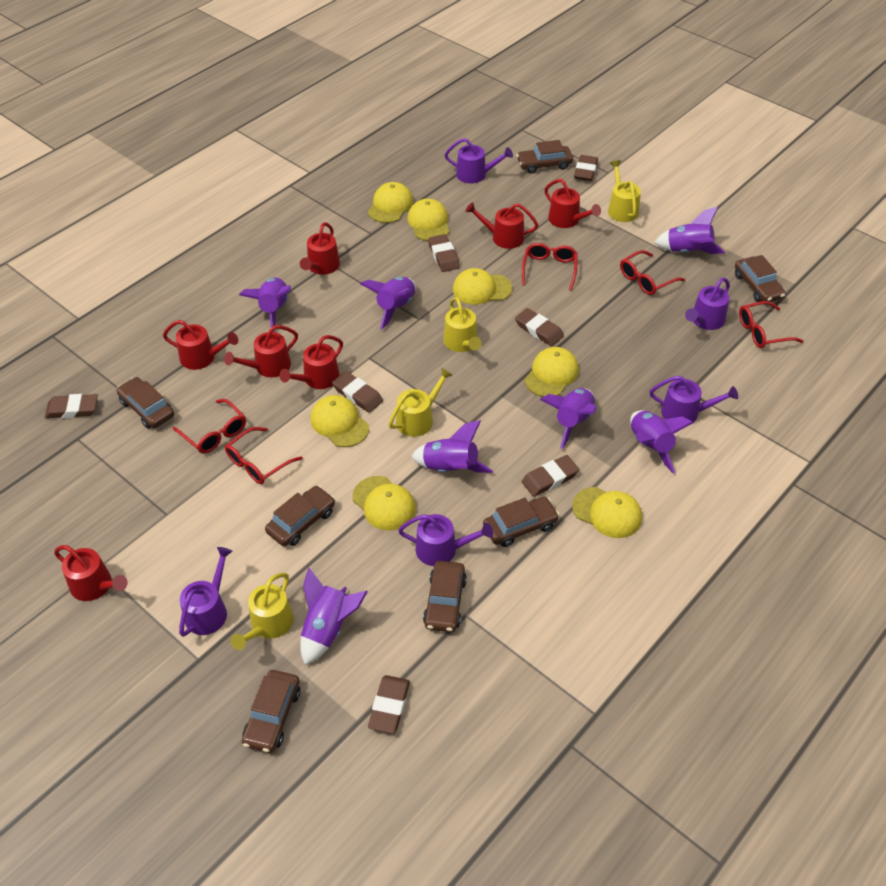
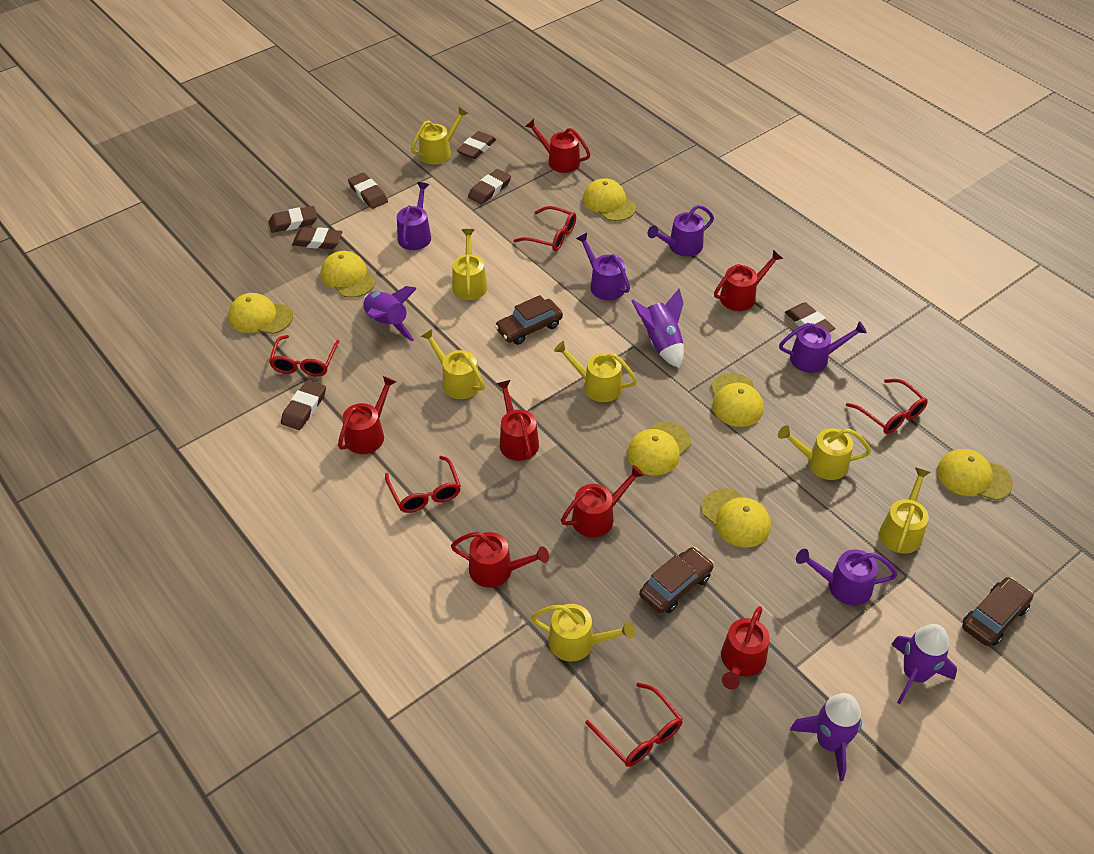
brown car: [117,377,174,429] [242,670,300,753] [265,486,335,546] [423,561,467,632] [483,497,559,547] [517,140,573,174] [735,255,785,302] = 7 -> [495,295,563,345] [639,547,714,614] [962,577,1033,646] = 3
purple rocket: [239,278,291,332] [300,568,368,665] [360,277,416,329] [411,420,493,473] [540,388,597,449] [630,411,693,473] [654,206,725,254] = 7 -> [362,286,417,341] [632,289,684,368] [790,693,862,781] [891,624,957,704] = 4
yellow watering can: [231,573,294,650] [388,368,453,437] [443,297,482,352] [608,160,641,222] = 4 -> [411,107,468,165] [420,329,485,399] [452,229,487,300] [531,604,635,662] [554,341,637,402] [778,425,871,480] [879,467,930,554] = 7

